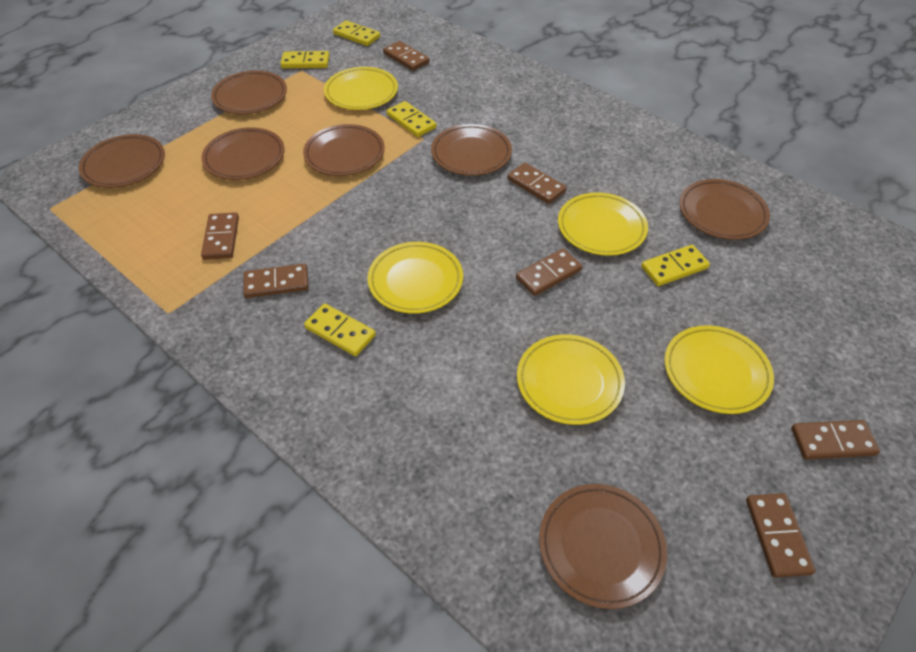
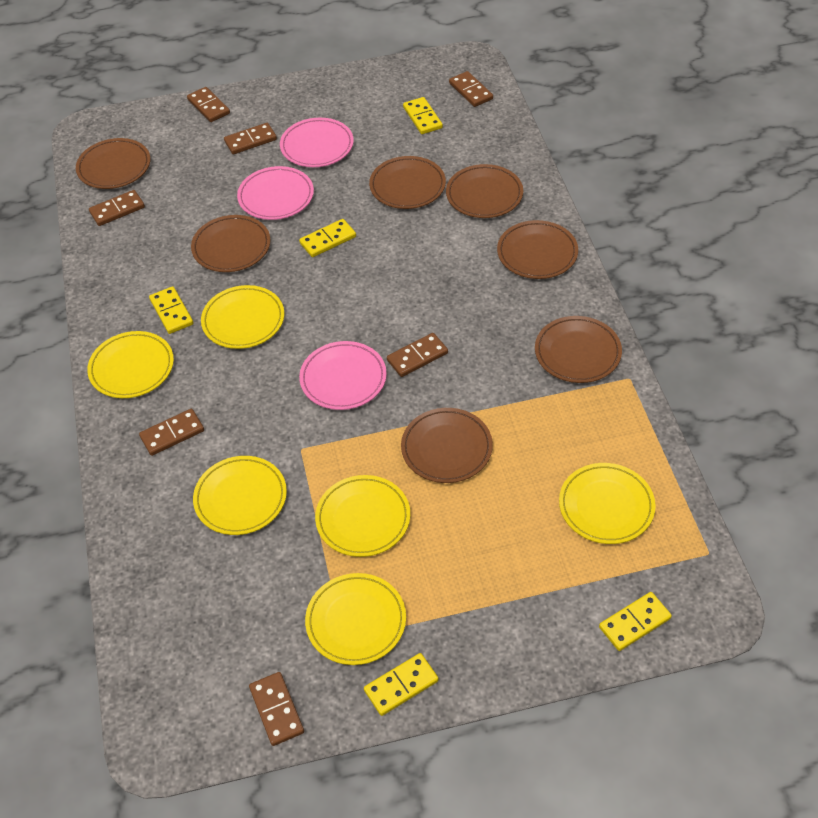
pink plate: none = 0 -> [237,166,314,220] [280,118,354,167] [299,341,387,410] = 3
yellow plate: [324,67,398,110] [367,242,463,314] [517,334,625,425] [558,192,648,256] [664,325,774,414] = 5 -> [87,331,174,398] [193,456,287,535] [201,285,284,349] [305,573,406,665] [315,475,410,557] [559,463,656,544] = 6

